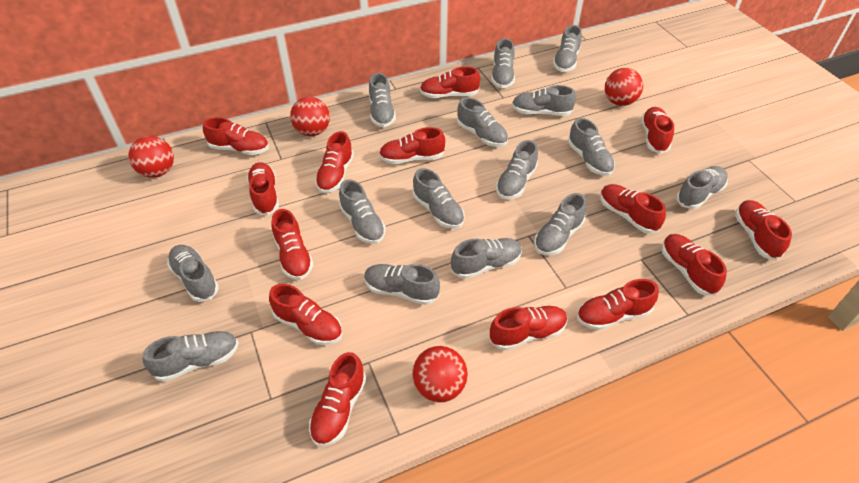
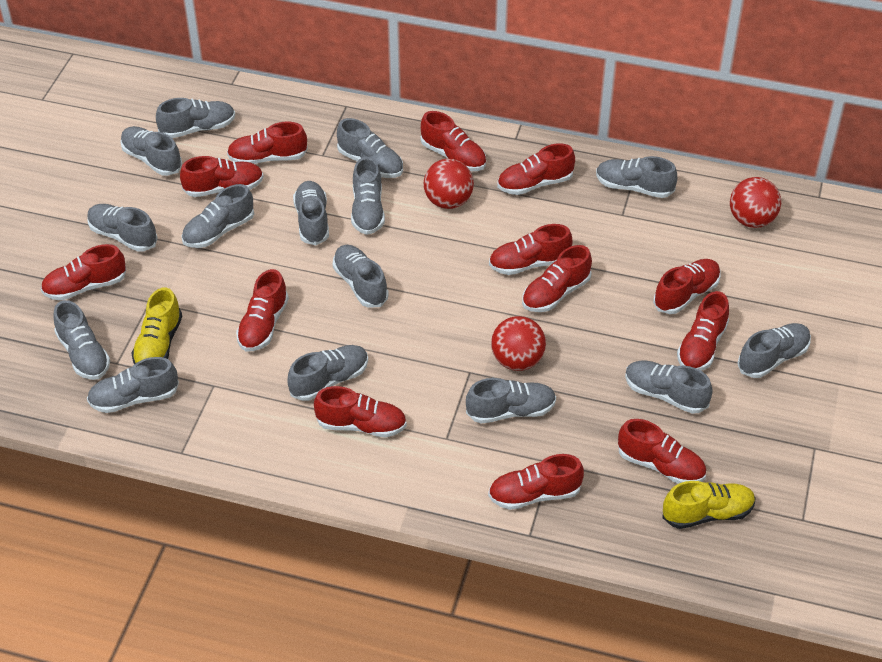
red ball: [128,136,174,178] [290,97,330,136] [412,346,468,403] [605,68,643,106] = 4 -> [424,159,474,209] [491,316,546,371] [730,177,781,228] = 3
red shoe: [203,117,269,155] [247,162,279,215] [269,284,342,345] [271,209,313,280] [309,352,366,446] [315,131,354,193] [379,127,445,164] [420,66,480,98] [490,306,568,351] [577,279,659,330] [600,184,666,234] [641,107,674,154] [662,234,727,296] [735,200,792,260] = 14 -> [41,244,126,300] [180,156,264,197] [227,122,308,164] [236,269,289,351] [314,386,407,438] [421,111,486,171] [488,454,584,510] [489,224,573,275] [497,143,575,195] [522,245,592,312] [618,419,706,484] [653,259,721,314] [677,291,729,371] = 13
yellow shoe: none = 0 -> [131,287,182,365] [662,481,756,529] = 2

